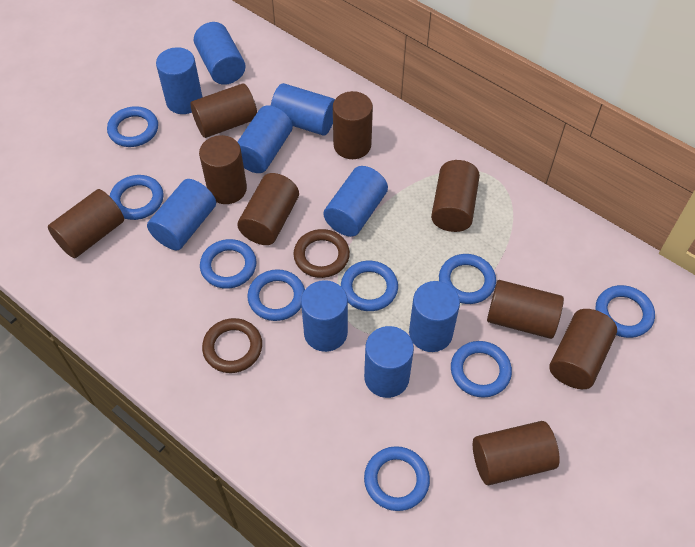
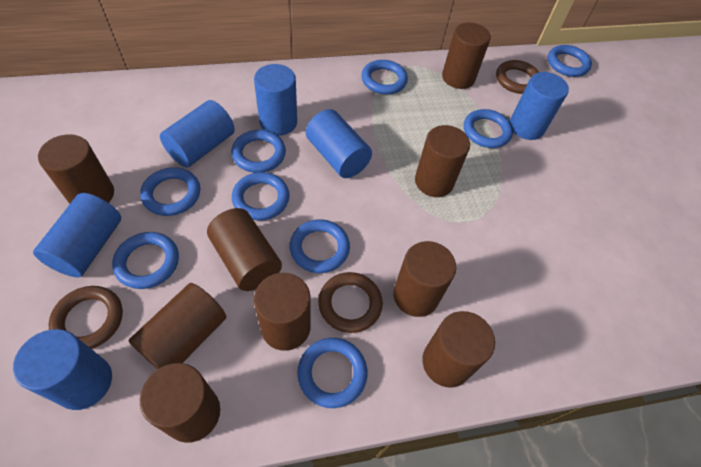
blue cylinder: [147,179,216,250] [156,47,202,114] [194,22,245,85] [237,105,293,173] [271,83,335,136] [301,280,348,352] [324,166,388,237] [364,326,414,398] [409,281,460,352] = 9 -> [13,329,112,410] [33,193,121,278] [160,100,235,168] [254,64,297,136] [306,109,372,178] [510,72,569,140] = 6
brown ring: [202,318,262,373] [293,229,350,278] = 2 -> [48,286,123,349] [318,272,383,333] [496,60,539,94] = 3

